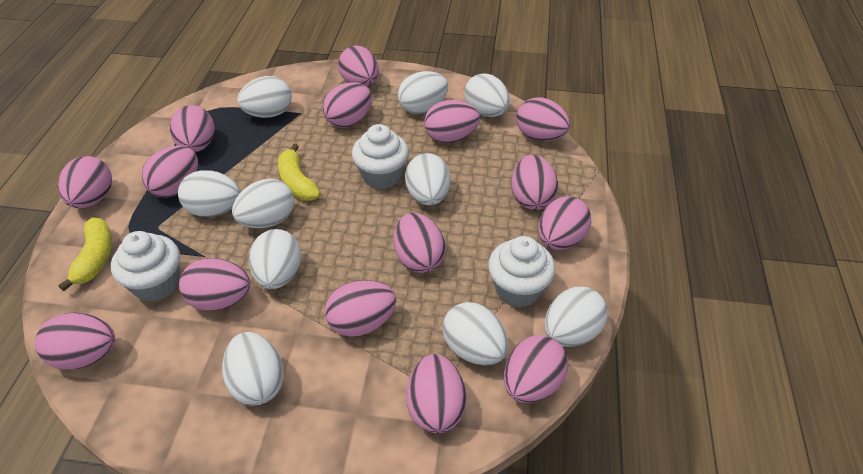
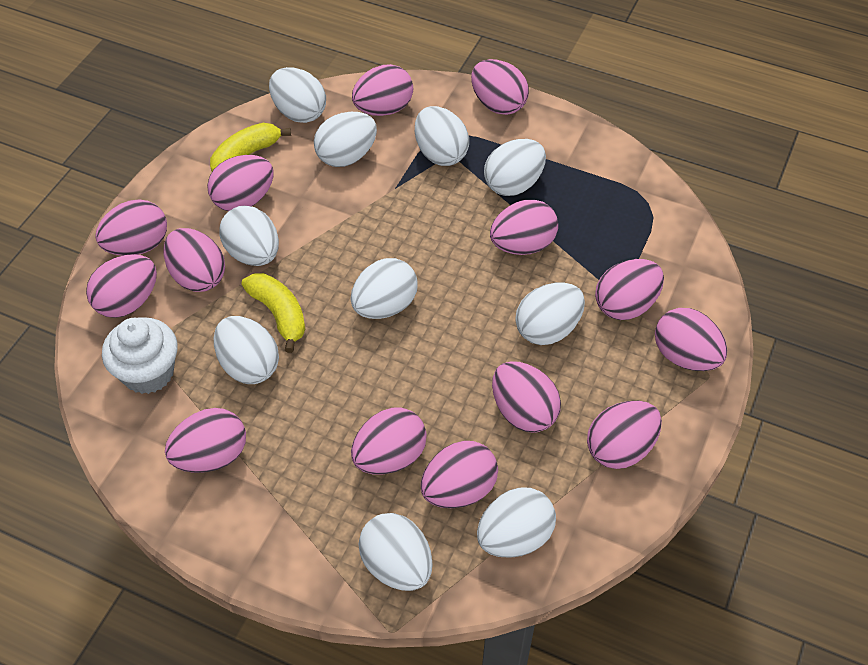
pink egg: [35,313,115,370] [58,156,112,208] [142,145,198,198] [170,105,215,152] [179,258,251,311] [322,82,372,128] [325,280,397,337] [338,46,379,87] [394,213,446,273] [406,354,467,433] [424,100,480,143] [504,335,568,403] [511,155,558,210] [516,97,570,141] [538,196,591,250] = 15 -> [86,254,157,318] [95,200,167,256] [163,228,225,292] [165,408,246,473] [207,155,274,211] [351,408,427,475] [352,64,413,116] [421,441,498,508] [471,59,529,115] [490,200,558,255] [492,361,561,433] [587,401,662,469] [595,259,664,320] [655,308,727,371] = 14
white cupcake: [111,231,180,302] [352,124,409,189] [488,236,555,307] = 3 -> [102,317,178,394] = 1

